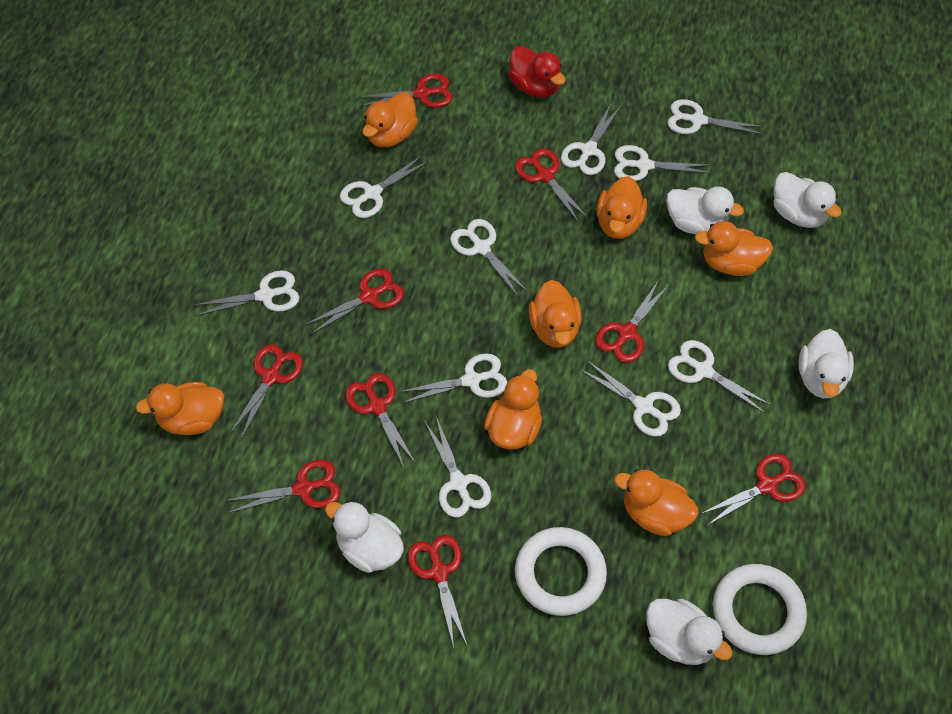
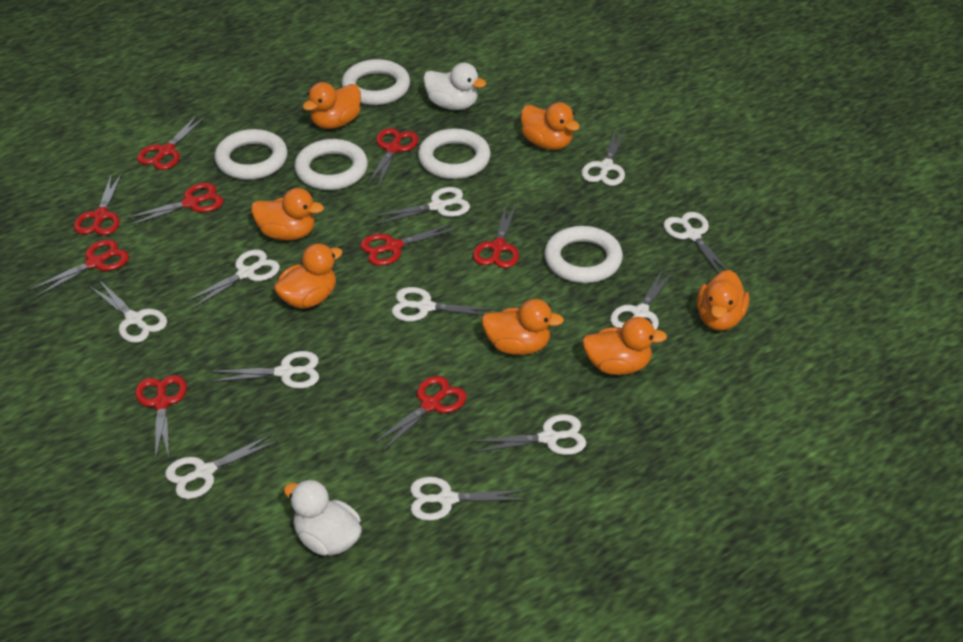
red duck: [509,46,566,98] = 1 -> none = 0
white duck: [325,501,404,573] [646,599,733,665] [666,186,744,234] [774,172,842,228] [799,329,854,399] = 5 -> [284,479,362,556] [423,63,486,110] = 2
white ring: [515,527,607,616] [713,564,807,655] = 2 -> [214,129,288,180] [294,139,368,190] [342,59,410,105] [418,128,491,179] [544,226,623,283] = 5
white scissors: [194,270,299,316] [340,156,429,218] [399,353,508,403] [425,417,491,517] [450,219,528,296] [561,103,621,175] [580,360,681,437] [614,145,711,181] [667,99,764,135] [668,340,771,413] = 10 -> [89,280,167,343] [165,434,278,499] [185,249,280,309] [210,351,319,389] [373,187,470,224] [392,287,497,321] [410,477,528,521] [472,414,586,455] [581,129,626,186] [610,268,674,330] [663,212,727,274] = 11

